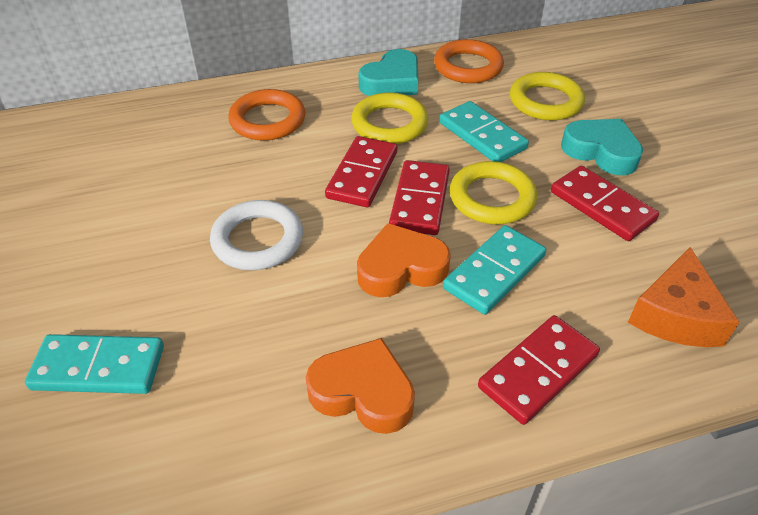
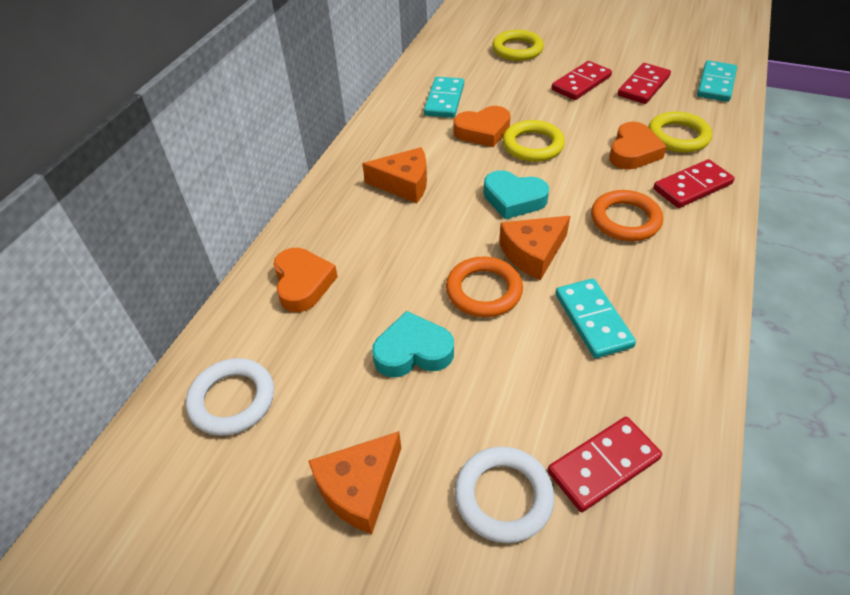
orange cheese: [628,247,739,347] = 1 -> [308,431,401,534] [362,147,427,203] [499,216,570,280] = 3
orange heart: [305,338,415,434] [357,223,451,297] = 2 -> [273,248,338,312] [453,106,511,147] [609,122,667,170] = 3
white ring: [210,200,303,270] = 1 -> [186,358,274,436] [455,446,554,543] = 2

